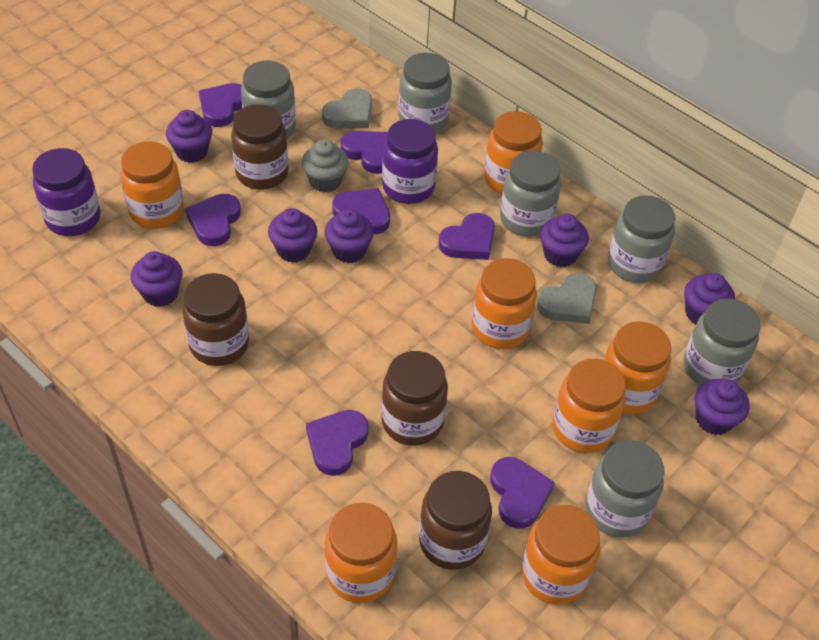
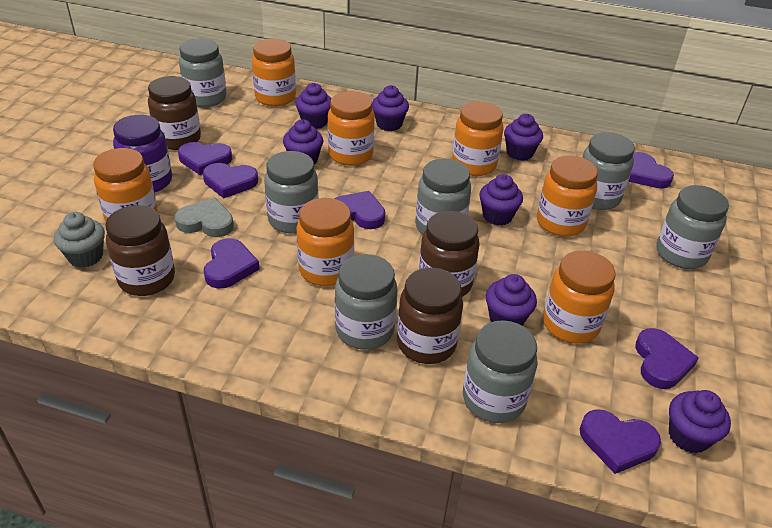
grey heart: [322,88,372,129] [537,273,596,324] = 2 -> [174,198,234,237] = 1
grey jar: [241,61,296,139] [398,53,452,133] [500,151,561,237] [585,440,664,538] [608,195,675,283] [684,298,761,385] = 6 -> [179,39,227,107] [264,151,319,234] [335,254,398,350] [415,159,471,235] [463,320,538,423] [582,132,635,210] [656,185,729,269] = 7
purple jar: [32,148,101,236] [382,119,438,204] = 2 -> [113,115,172,192] = 1

